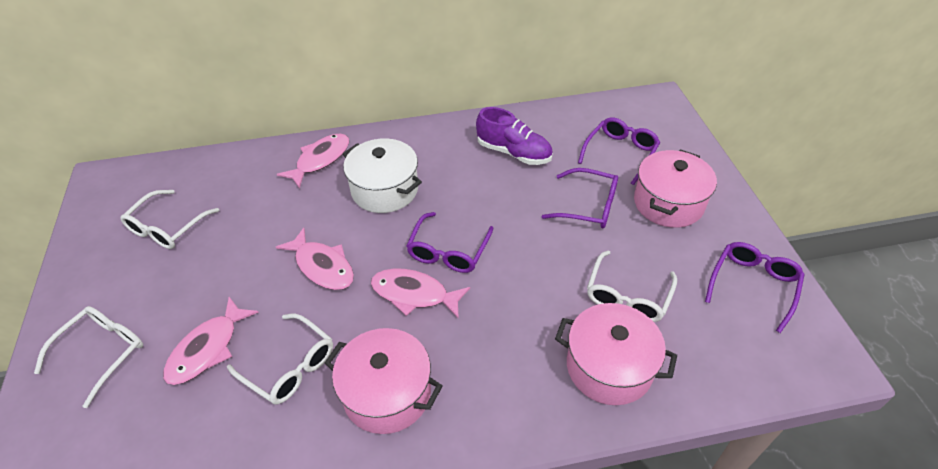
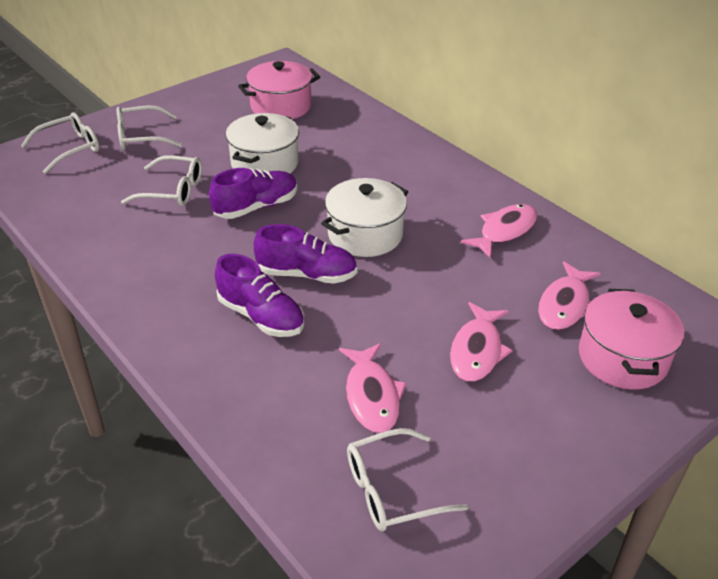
pink pot: [325,328,442,434] [555,303,677,405] [634,149,717,228] = 3 -> [238,61,320,120] [579,289,684,390] = 2
purple glasses: [406,212,493,273] [541,168,618,228] [578,117,660,185] [705,242,805,333] = 4 -> none = 0
purple shoe: [476,107,553,165] = 1 -> [209,168,297,219] [215,254,304,337] [254,224,357,284] = 3
white pot: [343,139,422,213] = 1 -> [226,113,299,173] [321,178,408,257] = 2

